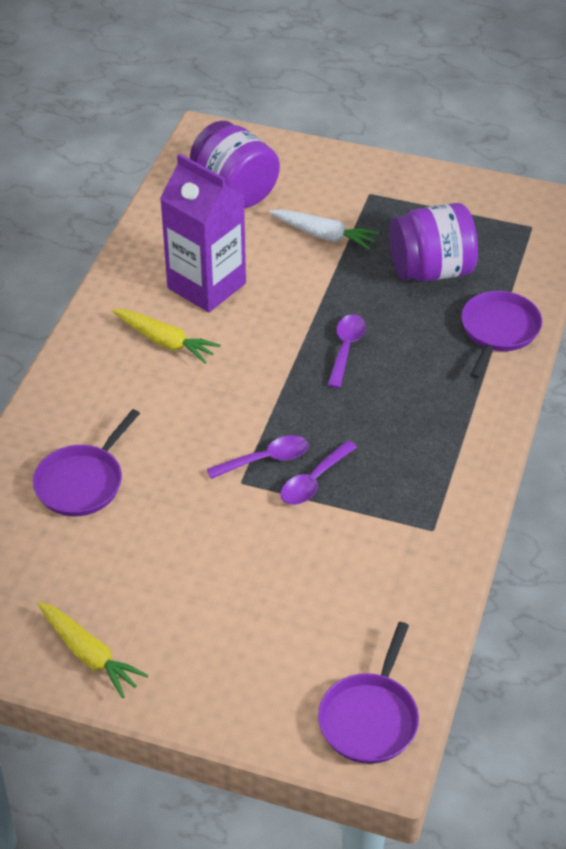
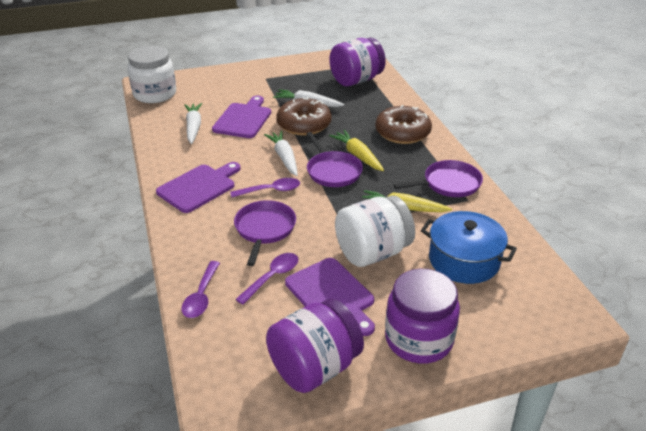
blue pot: none = 0 -> [421,211,517,284] = 1
brown donut: none = 0 -> [276,97,332,136] [375,105,432,144] = 2
purple carton: [160,153,246,312] = 1 -> none = 0
purple cutting board: none = 0 -> [156,162,241,213] [212,96,271,138] [285,258,375,336] = 3
purple jar: [190,121,280,208] [389,203,478,282] = 2 -> [266,298,364,393] [330,38,386,86] [385,268,460,364] = 3
white carrot: [269,209,379,250] = 1 -> [184,103,202,144] [264,131,298,176] [273,89,344,107] = 3
white jar: none = 0 -> [128,46,176,103] [335,196,415,267] = 2

